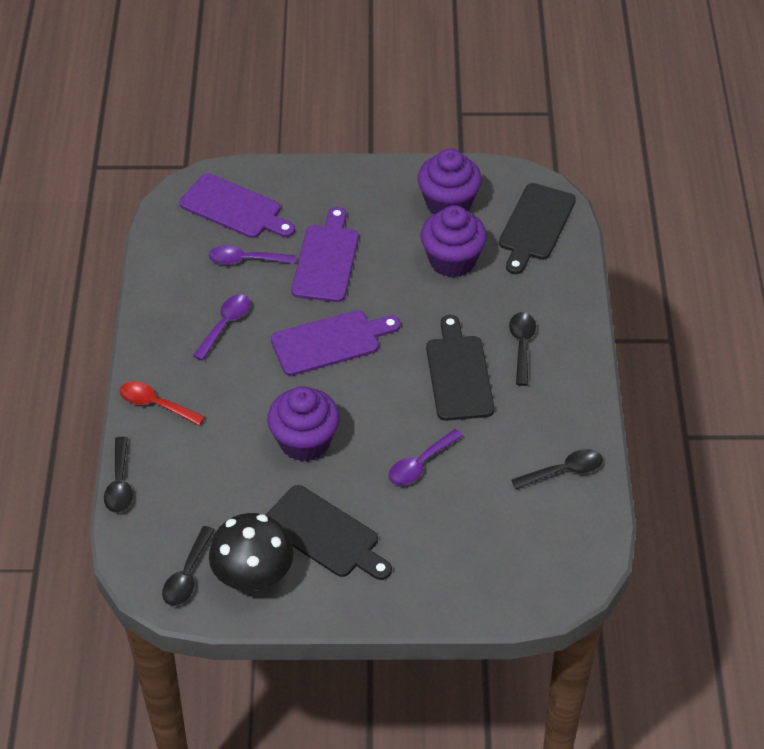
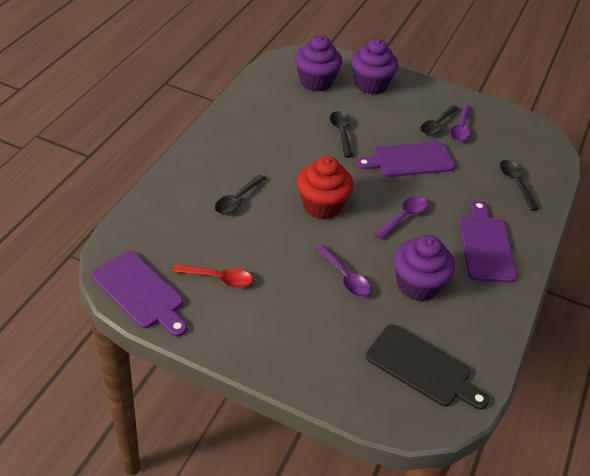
black cutting board: [265,485,392,580] [426,315,495,421] [499,183,576,274] = 3 -> [366,324,489,410] = 1
black mushroom: [209,513,294,591] = 1 -> none = 0
red cupcake: none = 0 -> [297,156,354,219] = 1

